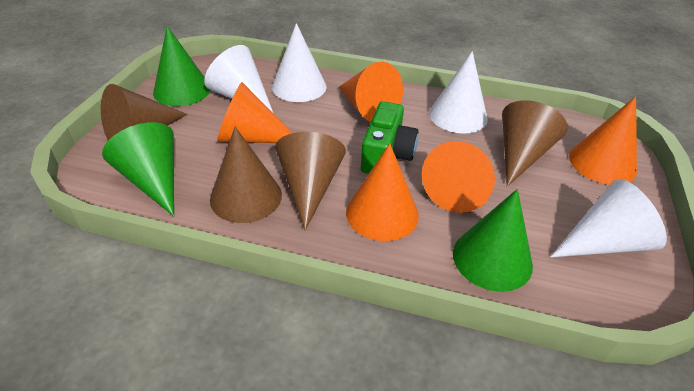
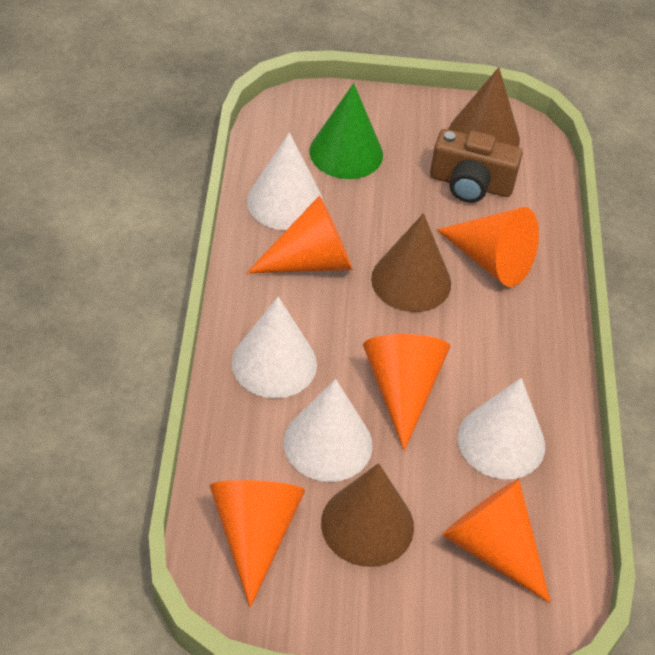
brown camera: none = 0 -> [430,129,523,203] = 1
brown cone: [101,84,187,140] [210,127,282,223] [275,132,346,230] [502,100,568,187] = 4 -> [321,463,414,567] [371,213,451,312] [448,67,520,147] = 3
green camera: [361,101,418,174] = 1 -> none = 0
green cone: [102,122,174,216] [153,26,210,106] [453,189,533,292] = 3 -> [310,83,383,179] = 1

